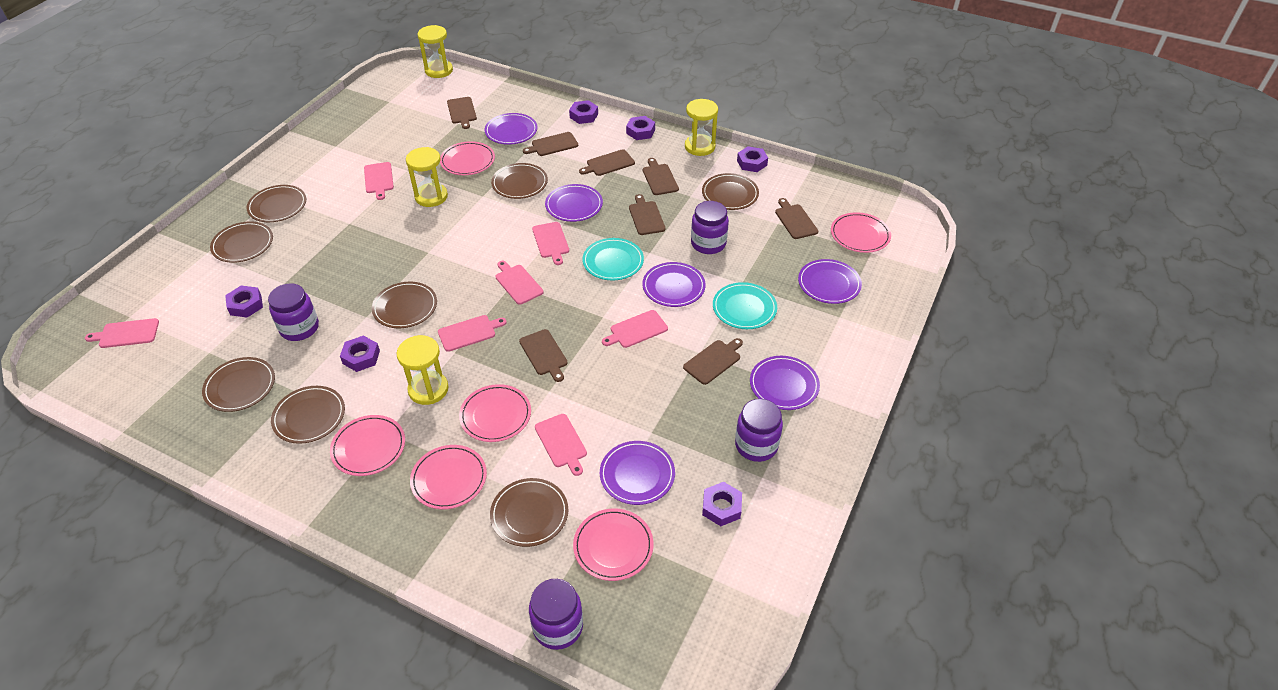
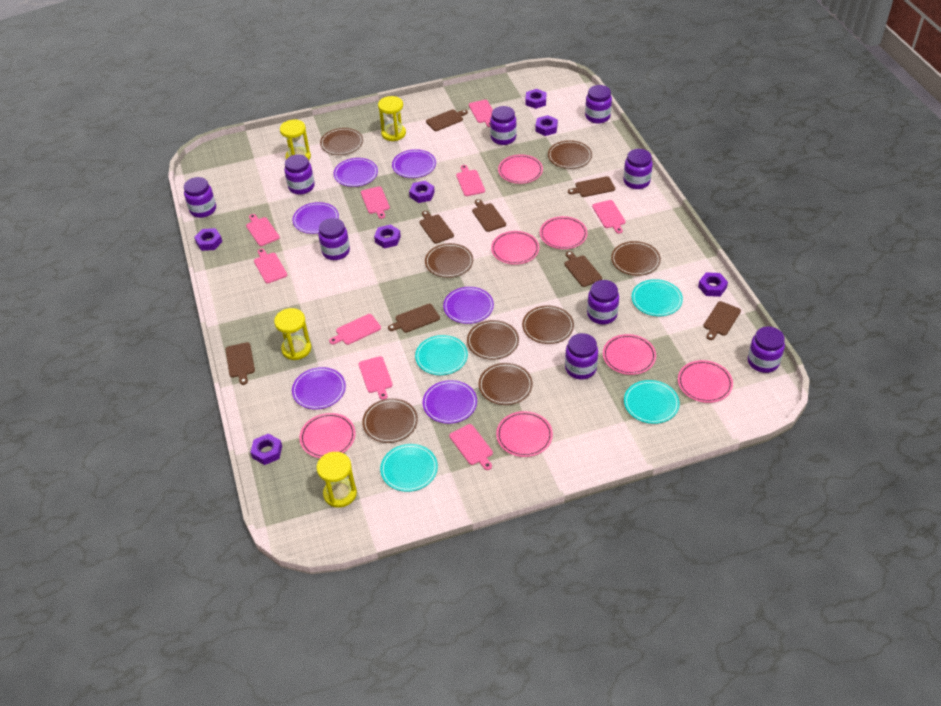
pink cutting board: [85,318,159,348] [364,162,394,200] [438,315,507,352] [496,261,544,305] [532,222,569,265] [535,414,587,476] [602,310,668,348] = 7 -> [246,214,280,246] [254,249,287,283] [329,314,381,345] [359,356,393,400] [361,186,390,219] [449,424,493,470] [456,165,485,196] [469,100,493,127] [592,200,626,234] = 9
pink plate: [330,415,405,476] [410,445,487,509] [440,141,495,175] [459,384,531,442] [573,508,654,581] [831,212,891,253] = 6 -> [300,413,356,458] [491,231,539,265] [496,411,553,457] [498,155,543,184] [540,216,588,249] [603,334,656,375] [678,360,733,403] = 7
purple jar: [268,283,319,341] [529,579,583,650] [691,201,729,254] [735,399,783,462] = 4 -> [184,177,216,218] [284,154,314,195] [318,218,350,260] [490,106,517,145] [565,333,598,379] [585,85,612,124] [587,280,619,324] [623,149,653,189] [748,326,785,373] = 9
purple nut: [225,286,263,318] [340,335,380,372] [569,100,598,124] [626,116,655,140] [702,482,742,526] [737,146,768,172] = 6 -> [194,228,222,251] [250,433,282,465] [374,224,401,249] [409,181,435,203] [525,89,546,109] [535,115,558,136] [698,272,728,297] = 7
turquoise plate: [582,238,644,281] [713,282,777,329] = 2 -> [380,444,438,492] [415,335,468,375] [624,380,680,424] [632,279,683,316] = 4

